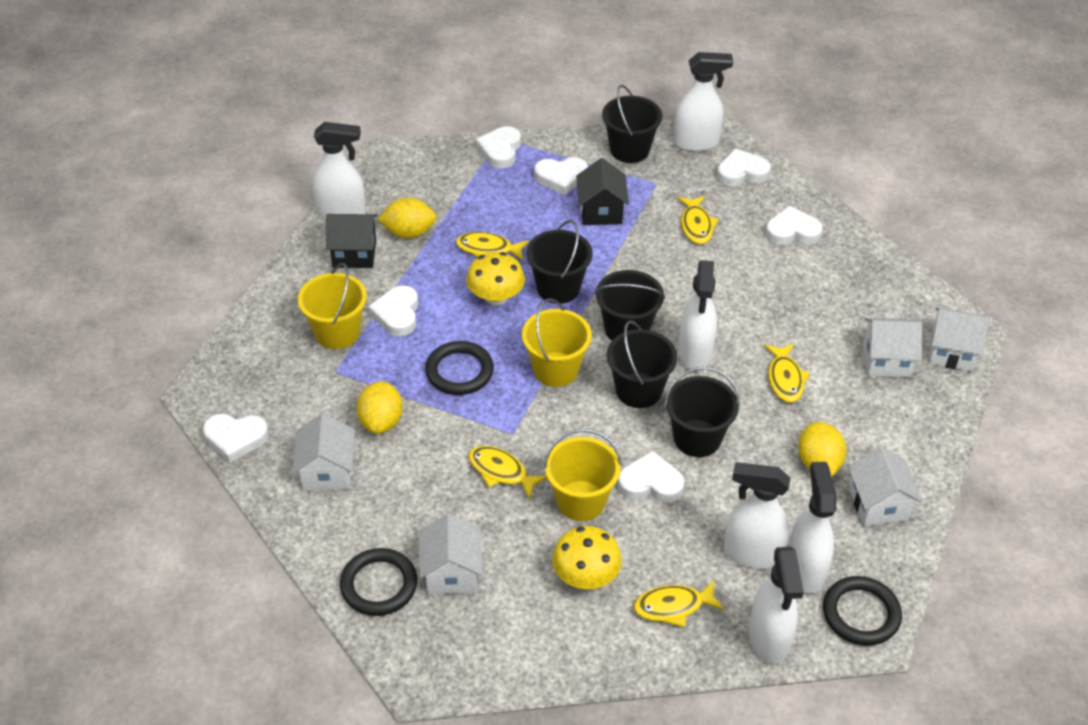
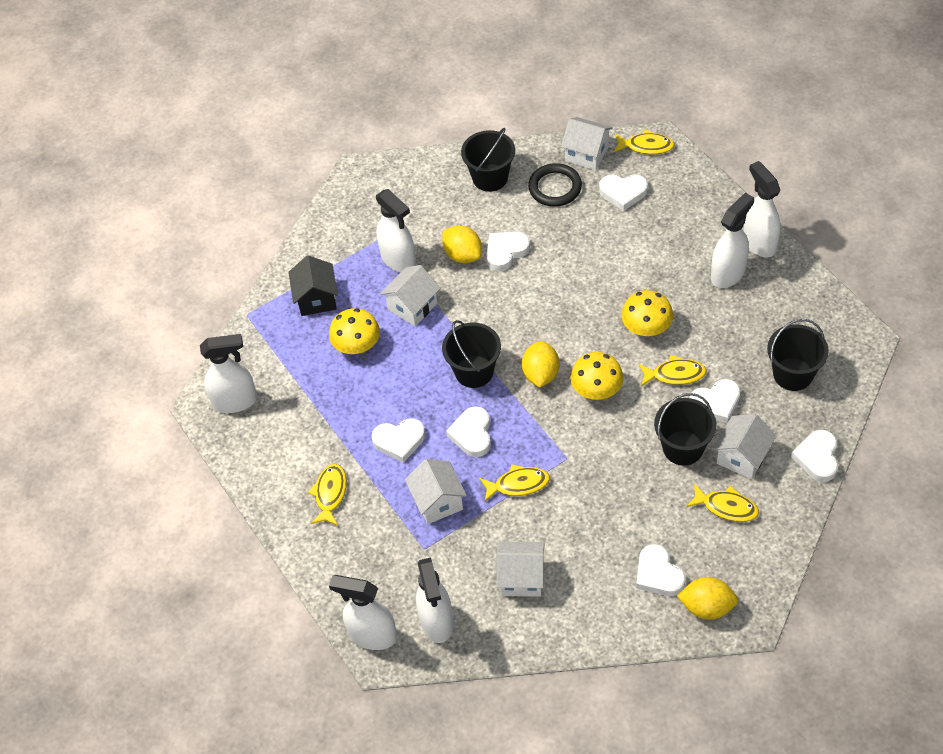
black bucket: [526,220,592,304] [595,270,665,341] [602,85,662,163] [607,320,678,408] [664,367,740,457] = 5 -> [442,320,501,388] [461,128,515,192] [654,393,717,466] [767,319,829,391] = 4
black house: [326,214,377,268] [576,158,629,225] = 2 -> [288,255,338,316] = 1
black ring: [340,548,417,616] [425,341,494,395] [823,576,902,646] = 3 -> [528,163,582,207] = 1
yellow bucket: [298,263,367,349] [522,298,592,387] [544,429,622,521] = 3 -> none = 0
yellow mushroom: [466,252,525,305] [552,526,622,589] = 2 -> [329,308,380,354] [570,352,624,400] [621,290,673,336] = 3

